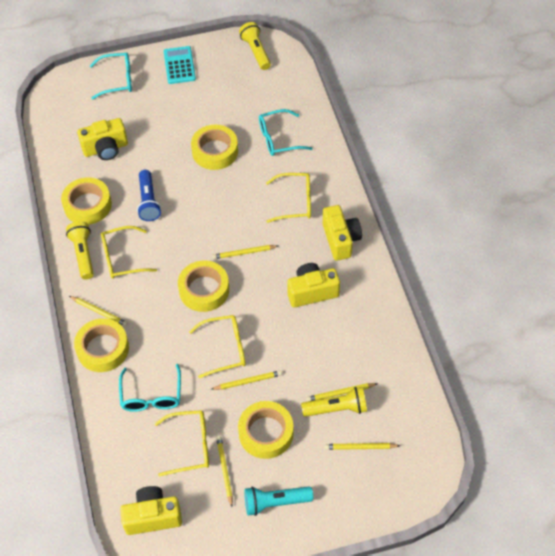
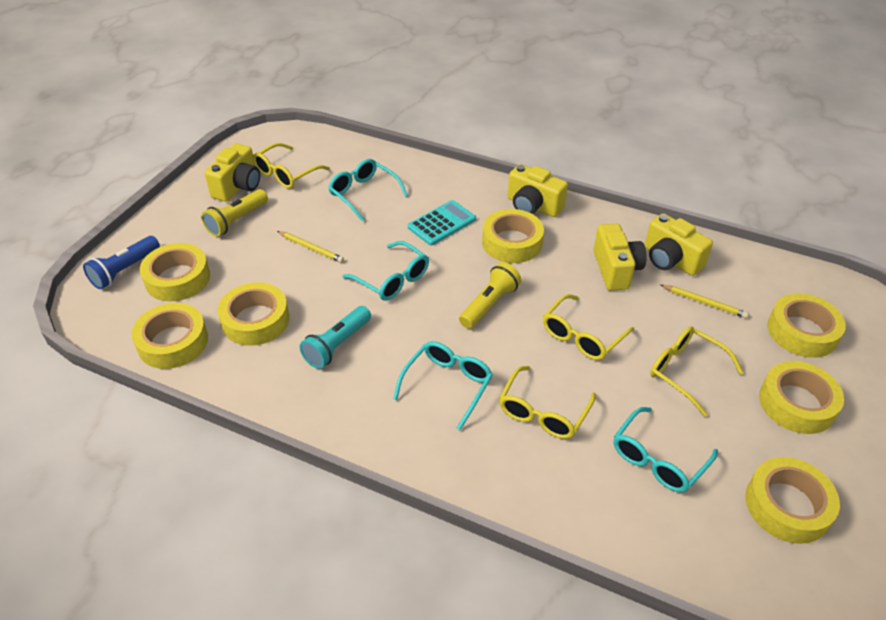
turquoise glasses: [90,52,132,100] [119,364,181,412] [259,109,313,156] = 3 -> [328,159,408,222] [342,241,429,301] [393,341,493,430] [613,407,718,493] = 4
yellow flashlight: [66,221,94,280] [239,22,271,70] [301,387,367,417] = 3 -> [201,189,268,237] [459,262,521,329] = 2
yellow pencil: [69,296,128,326] [211,370,282,390] [212,245,278,259] [216,436,233,507] [306,383,377,402] [324,443,400,450] = 6 -> [277,231,344,263] [661,285,749,318] = 2
yellow tape: [61,177,112,225] [74,318,129,372] [178,260,229,312] [191,125,238,170] [238,401,294,459] = 5 -> [131,303,208,369] [140,243,210,301] [218,282,289,346] [482,209,544,263] [745,457,840,544] [759,361,844,434] [767,293,846,358] = 7

